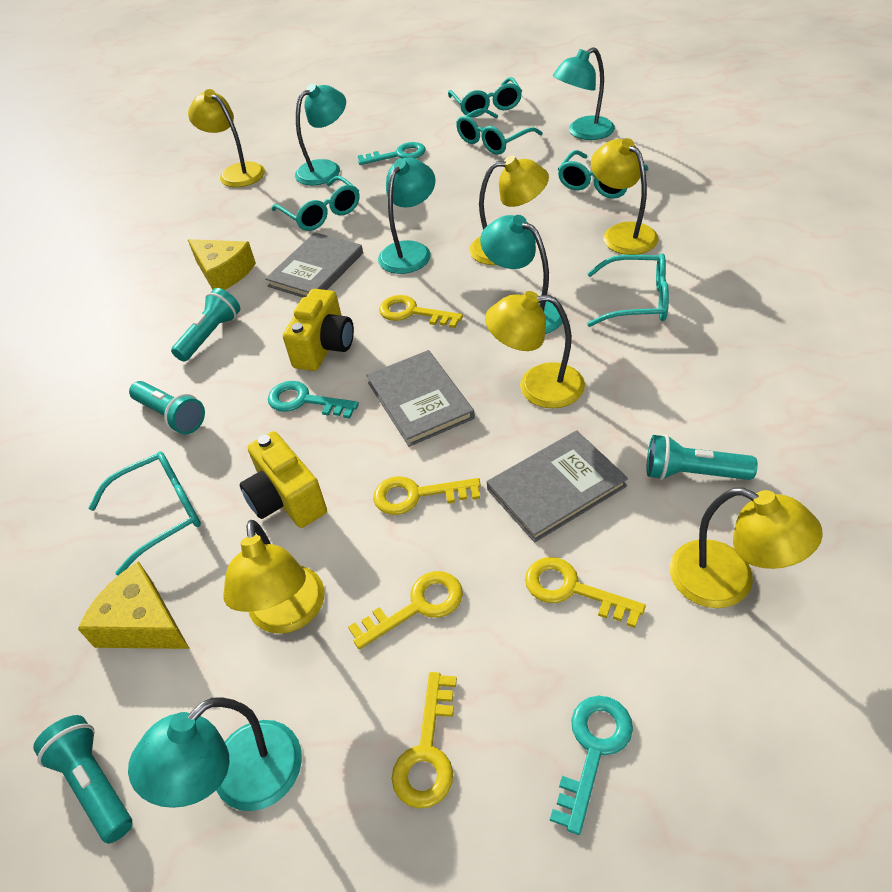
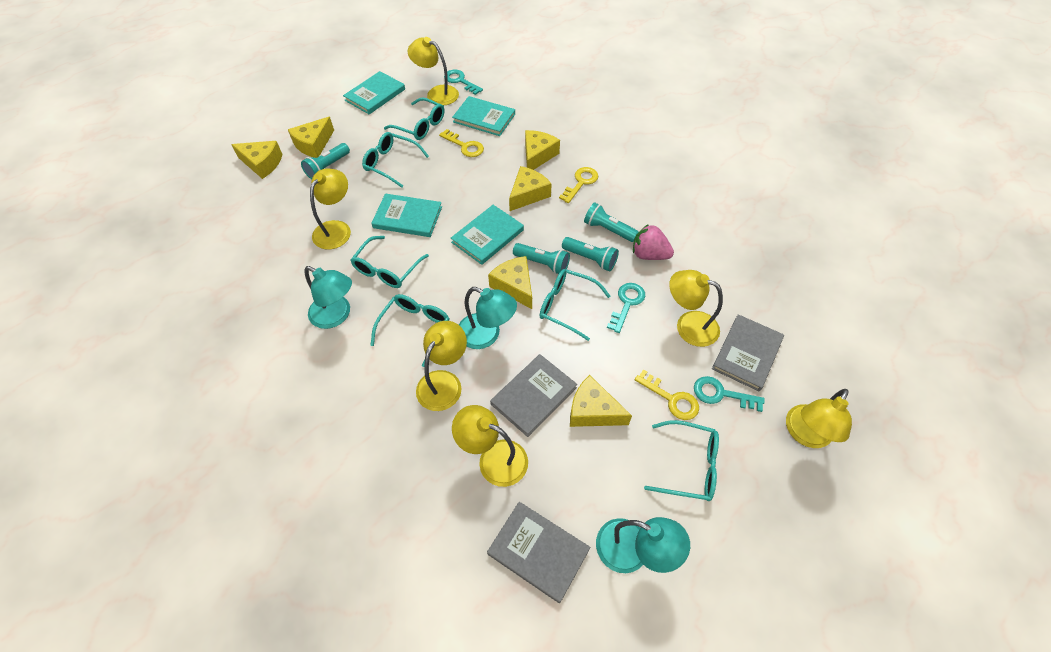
pink strawberry: none = 0 -> [633,224,674,260] = 1
turquoise book: none = 0 -> [343,71,405,114] [371,194,442,237] [451,205,524,265] [452,96,515,136] = 4
turquoise lamp: [128,697,302,811] [295,83,346,185] [378,158,435,274] [480,215,563,334] [553,47,615,140] = 5 -> [305,266,352,329] [459,287,517,349] [596,517,690,573] = 3
yellow camera: [240,431,327,528] [283,289,354,371] = 2 -> none = 0
yellow cheese: [78,561,190,649] [188,239,256,290] = 2 -> [231,141,282,179] [288,117,334,158] [488,256,532,309] [509,166,552,211] [525,130,560,170] [570,375,632,427] = 6
yellow key: [348,571,463,649] [373,476,481,515] [379,295,463,328] [392,672,457,808] [525,557,646,628] = 5 -> [439,129,484,157] [559,167,598,203] [635,369,699,420] = 3

